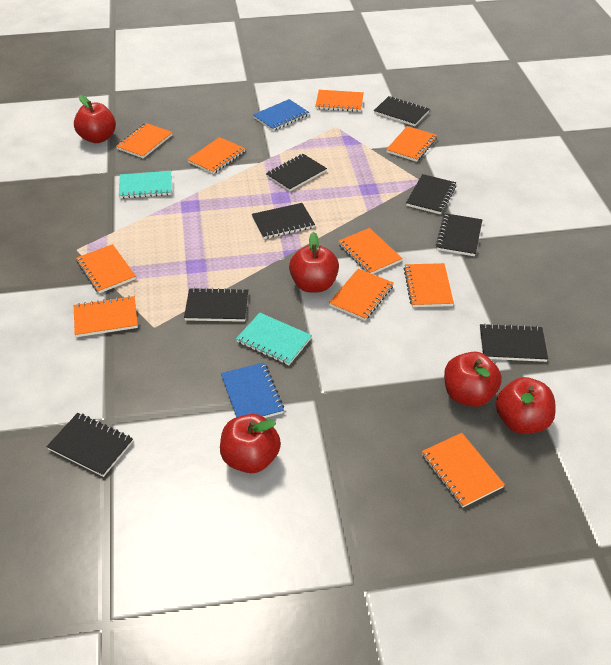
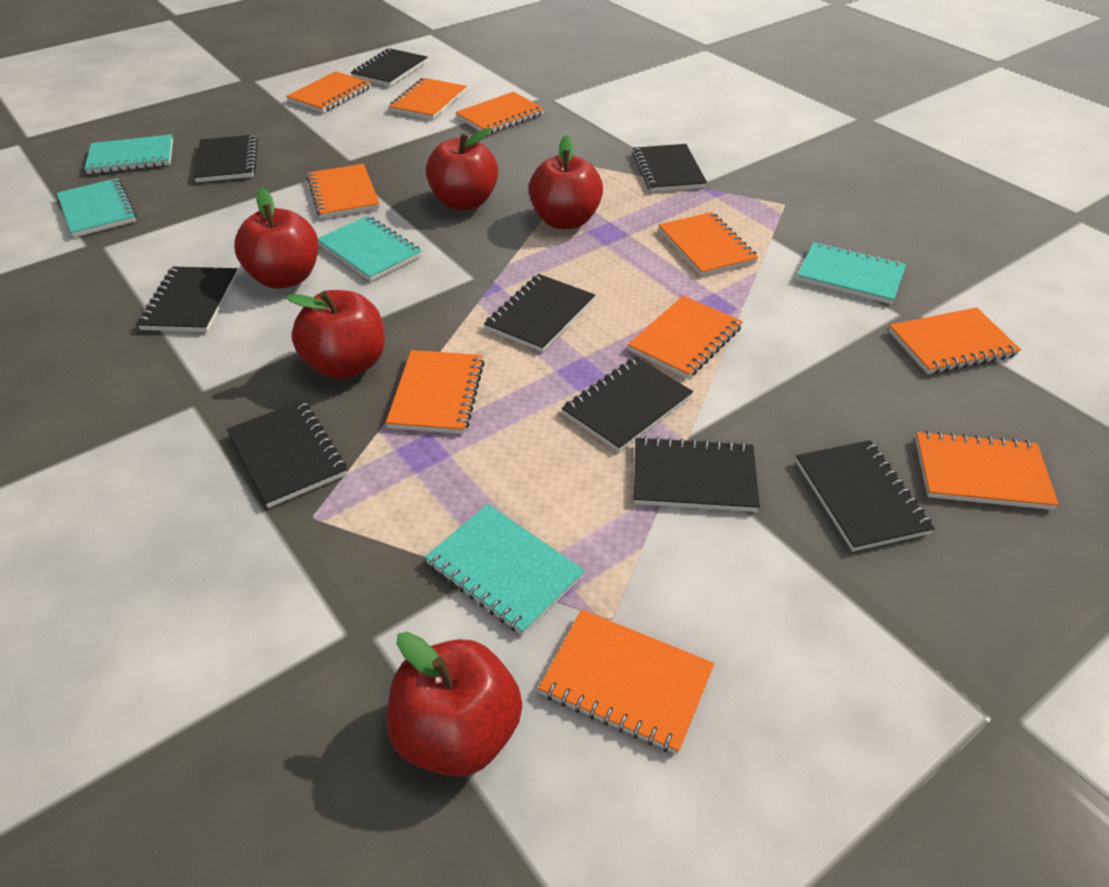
black notebook: [46,413,133,477] [184,287,248,322] [252,203,315,239] [266,154,327,192] [374,96,429,126] [406,174,457,214] [436,213,482,256] [480,323,548,362] = 8 -> [137,267,238,332] [194,135,258,182] [227,400,347,508] [351,48,428,86] [484,274,595,352] [562,357,693,452] [632,144,707,192] [634,436,760,512] [796,440,935,551] = 9
blue notebook: [221,362,284,418] [253,99,309,131] = 2 -> none = 0
turquoise notebook: [119,171,172,199] [236,313,312,365] = 2 -> [57,178,137,238] [84,134,173,174] [318,216,422,281] [425,504,585,635] [797,242,906,304] = 5

